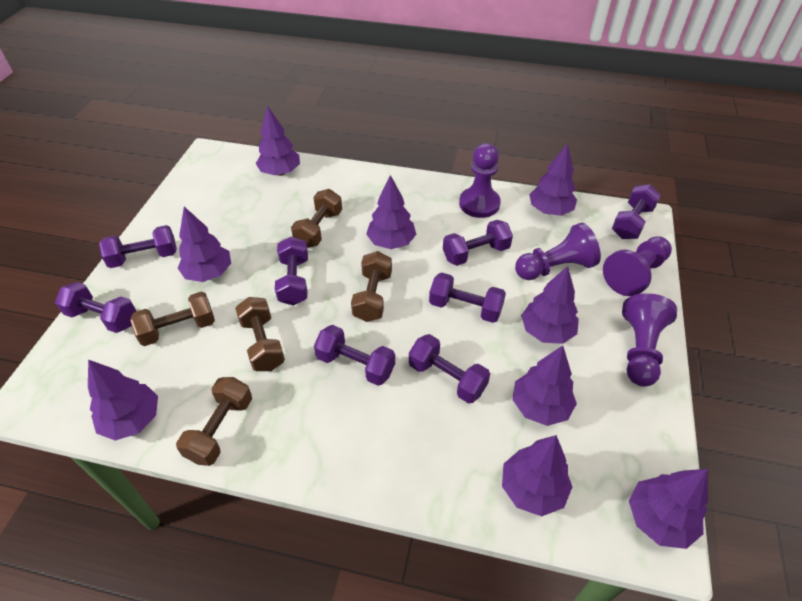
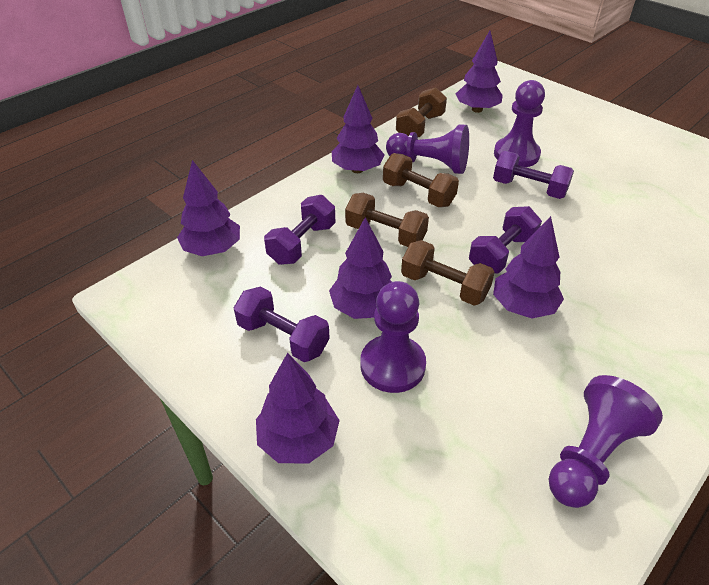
brown dumbbell: [130,291,215,346] [176,377,252,466] [235,297,285,371] [291,189,342,248] [351,251,392,322] = 5 -> [345,193,429,247] [383,153,459,207] [396,87,447,137] [401,240,495,305] = 4
purple dumbbell: [55,282,136,333] [99,225,177,268] [275,237,308,305] [314,325,395,386] [409,334,490,403] [429,273,506,323] [443,220,513,266] [612,184,661,239] = 8 -> [234,287,330,362] [264,195,335,265] [469,206,542,274] [493,151,574,199] = 4
purple tree: [88,360,158,441] [178,207,231,282] [256,106,300,176] [366,175,416,249] [502,435,572,516] [513,345,577,426] [521,266,579,344] [529,143,577,216] [629,469,708,549] = 9 -> [177,160,240,256] [256,353,340,464] [329,217,392,319] [332,85,385,173] [456,31,503,113] [493,216,564,318] = 6

